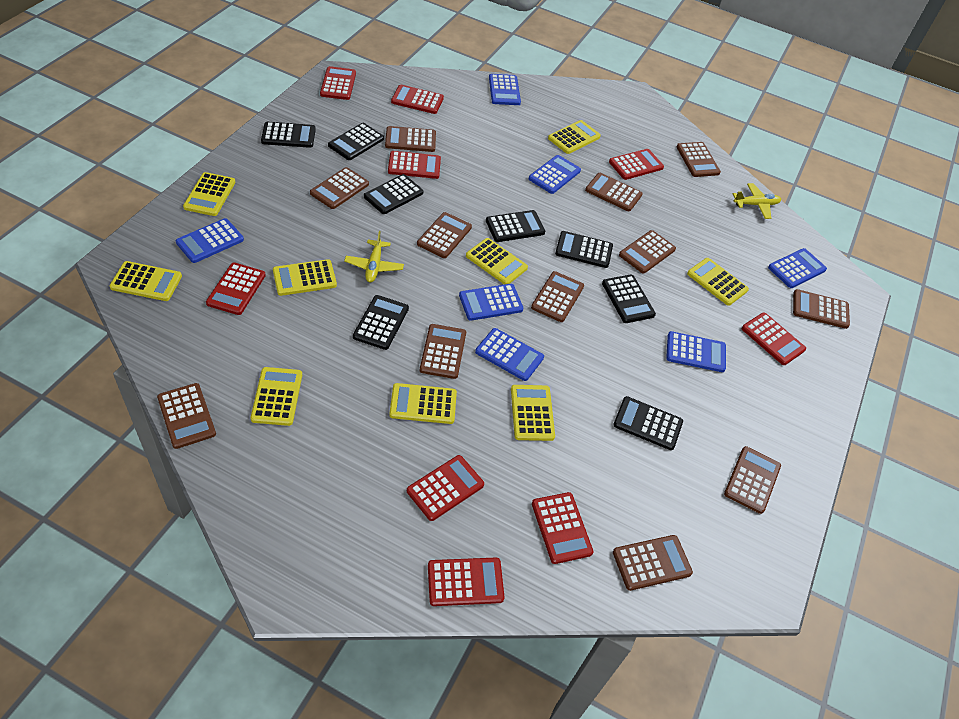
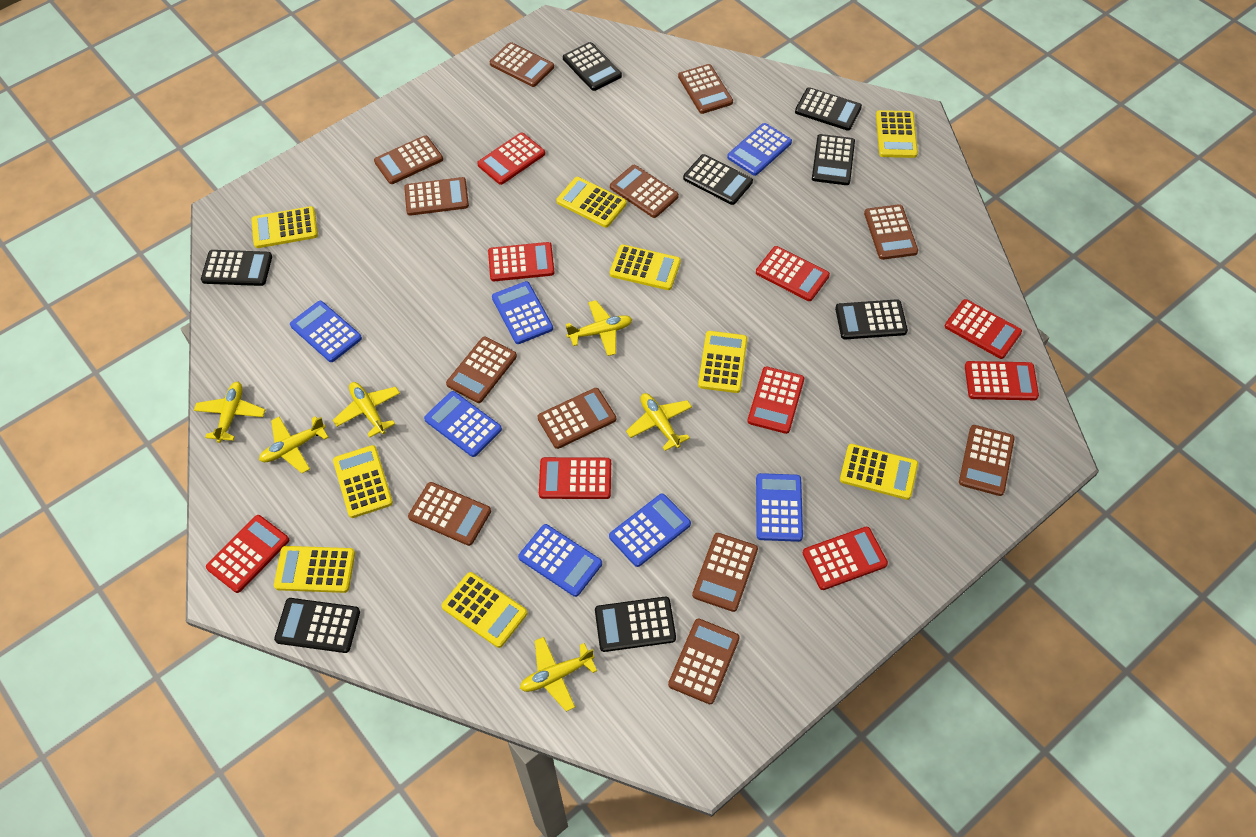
yellow plane: [344,231,404,282] [733,183,781,219] = 2 -> [194,382,265,443] [259,416,329,473] [333,382,400,438] [520,637,597,711] [566,300,632,356] [626,393,692,451] = 6

